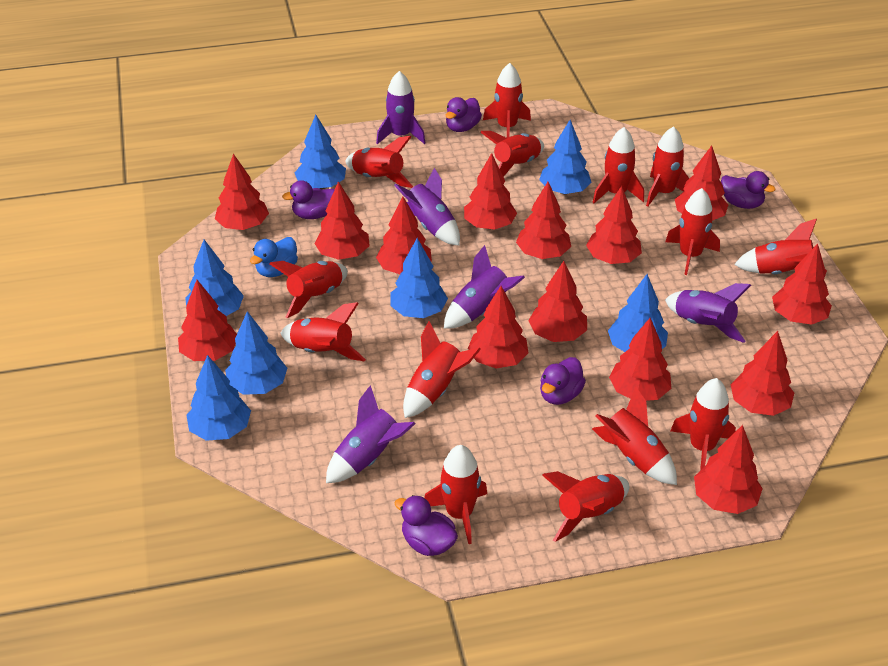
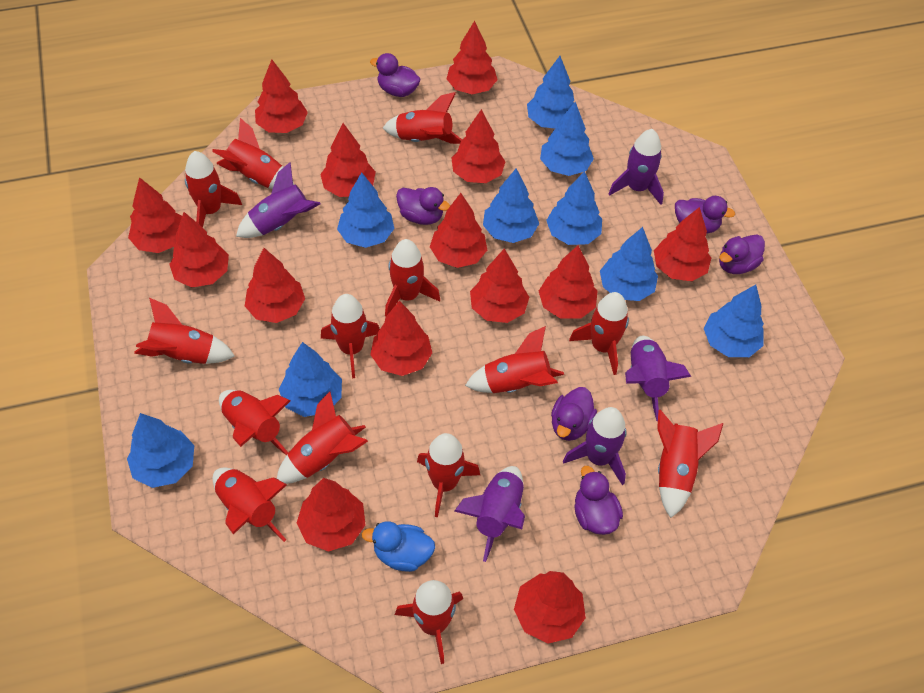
blue tree: [185,240,244,316] [186,355,251,441] [225,311,287,395] [295,115,346,189] [390,238,448,318] [539,120,591,194] [608,274,668,352] = 7 -> [127,413,194,488] [279,342,342,417] [337,172,394,248] [483,168,539,243] [527,56,579,129] [540,102,594,176] [546,171,602,245] [600,227,658,301] [704,285,764,357] = 9
purple duck: [282,180,335,219] [395,495,458,556] [446,97,482,132] [540,357,586,405] [721,171,776,209] = 5 -> [370,53,421,97] [396,187,450,225] [551,387,597,441] [574,466,623,535] [675,196,735,234] [719,235,765,274] = 6

